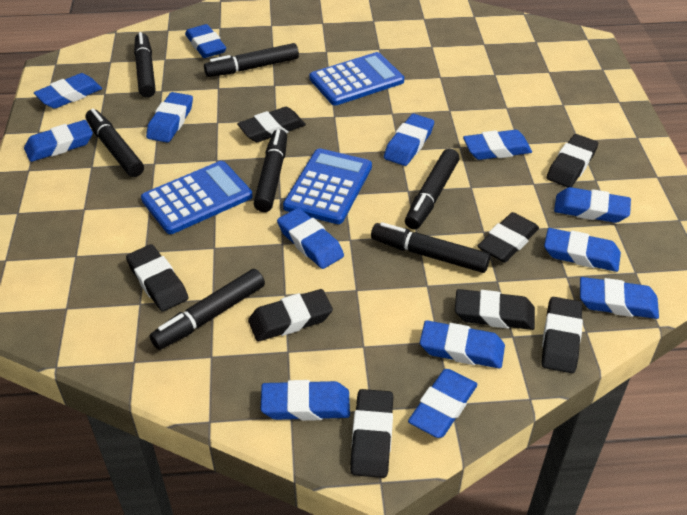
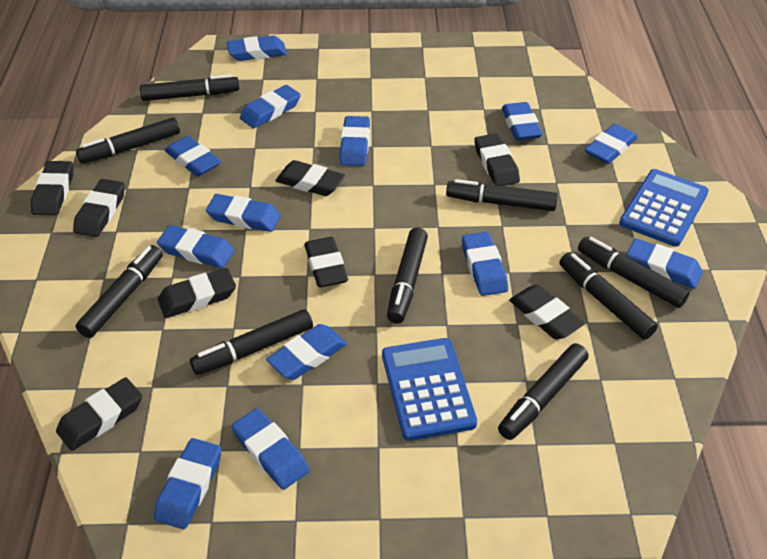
black marker: [86,109,144,177] [134,32,156,98] [149,269,265,350] [204,43,299,77] [254,129,287,212] [371,222,490,273] [405,149,459,230] = 7 -> [76,118,180,164] [76,245,163,338] [140,74,239,101] [190,309,313,375] [387,228,428,323] [446,179,558,211] [498,343,588,440] [559,252,658,339] [578,237,690,308] = 9
blue calculator: [141,161,252,234] [283,148,372,224] [309,52,404,105] = 3 -> [382,338,477,441] [619,169,709,247] = 2

